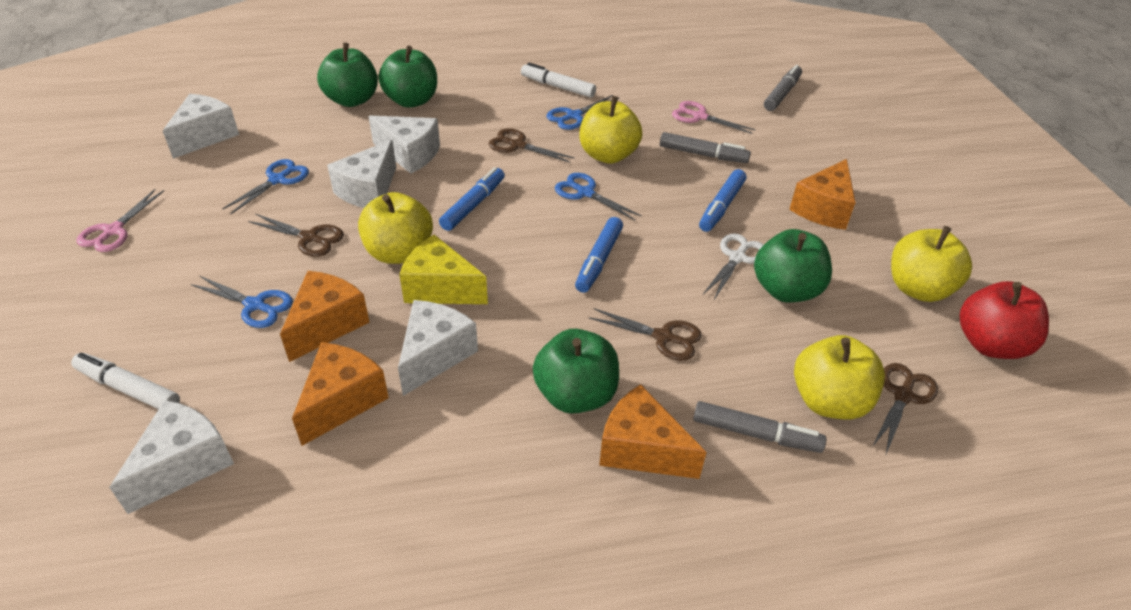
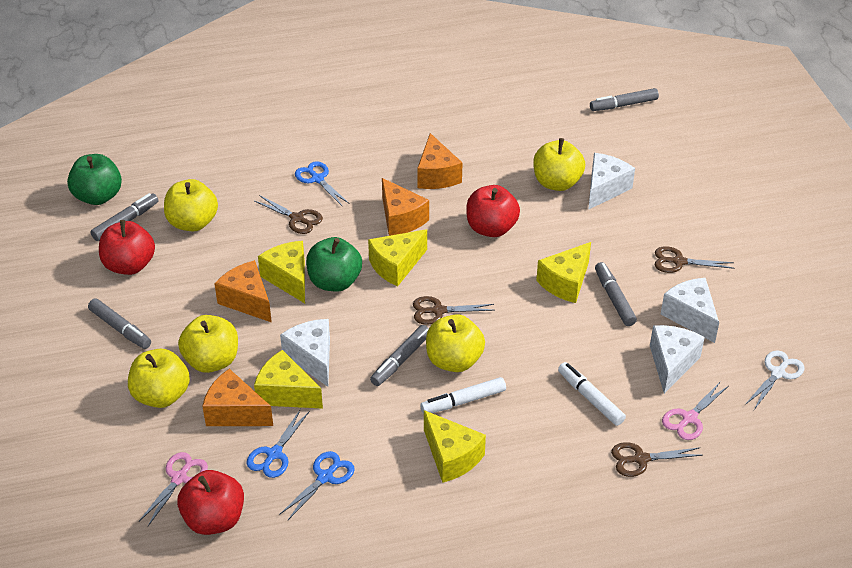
blue marker: [439,167,505,231] [575,217,623,293] [699,169,746,232] = 3 -> none = 0
blue scissors: [191,276,293,328] [222,159,309,214] [546,95,619,130] [555,173,642,220] = 4 -> [246,409,309,478] [279,451,355,520] [295,161,350,207] = 3
green apple: [317,43,378,107] [378,46,437,108] [533,329,619,414] [754,229,832,303] = 4 -> [67,154,122,205] [306,237,362,291] = 2
grey marker: [660,132,751,163] [693,401,826,453] [764,65,802,111] = 3 -> [88,299,151,349] [90,193,158,241] [370,325,429,386] [590,88,659,111] [595,262,637,326] = 5
red apple: [959,281,1049,359] = 1 -> [99,220,155,275] [177,470,244,535] [466,185,520,237] = 3
white cheese: [109,400,234,514] [163,94,239,159] [327,140,396,208] [369,116,440,173] [398,300,478,396] = 5 -> [280,319,330,387] [588,153,635,210] [650,325,705,394] [661,278,719,343] = 4
yellow apple: [358,192,433,264] [580,96,642,164] [794,335,885,420] [891,226,972,302] = 4 -> [128,349,190,408] [164,179,218,231] [178,315,238,373] [426,314,485,372] [533,138,585,191] = 5
yellow cheese: [399,234,488,304] = 1 -> [254,350,323,409] [258,241,305,303] [368,229,427,287] [424,410,486,483] [536,242,591,303] = 5

